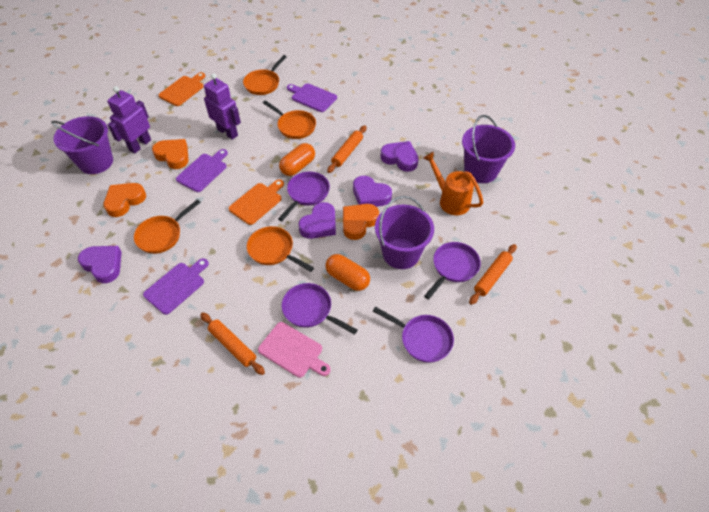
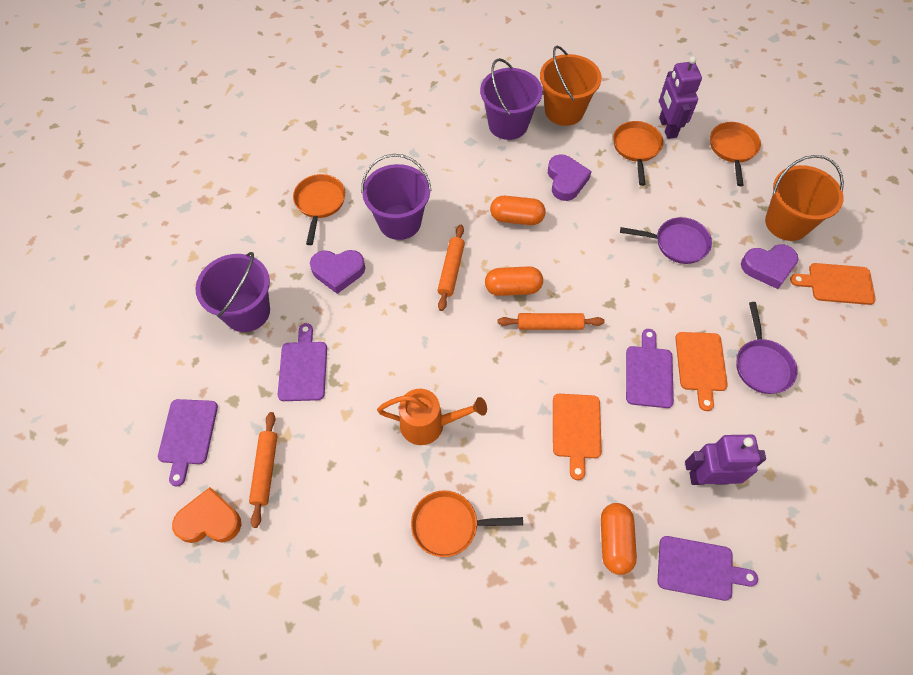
orange bucket: none = 0 -> [540,46,602,126] [765,155,844,241] = 2
orange capsule: [279,143,315,176] [325,254,370,291] = 2 -> [485,266,543,296] [490,196,546,225] [601,503,637,575] = 3
orange cutting board: [159,72,205,106] [229,180,284,225] = 2 -> [553,394,602,480] [675,332,728,411] [790,263,876,305] = 3
orange heart: [104,183,146,217] [152,139,189,169] [343,204,379,240] = 3 -> [172,487,241,543] = 1
pink cutting board: [258,322,330,378] = 1 -> none = 0
purple cutting board: [143,258,209,315] [176,149,228,192] [287,83,337,112] = 3 -> [158,399,218,487] [278,323,327,401] [626,329,674,408] [658,536,758,601] = 4
purple heart: [78,246,122,283] [299,202,336,239] [353,176,392,207] [381,141,418,172] = 4 -> [310,250,365,294] [548,154,592,201] [741,244,798,289] = 3
purple pan: [278,172,330,221] [282,283,357,335] [373,307,454,363] [424,242,481,300] = 4 -> [620,217,712,264] [737,302,797,394] = 2

